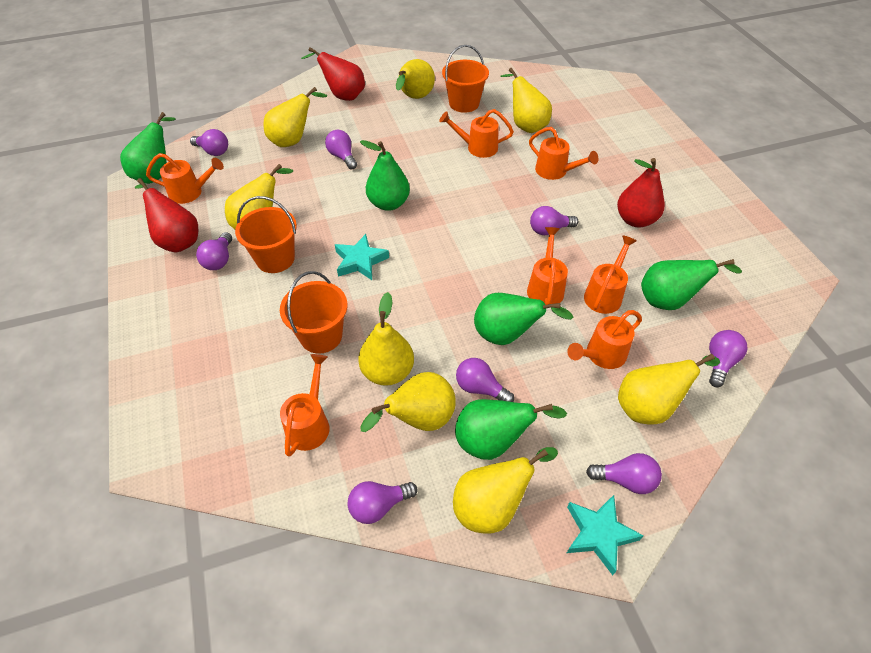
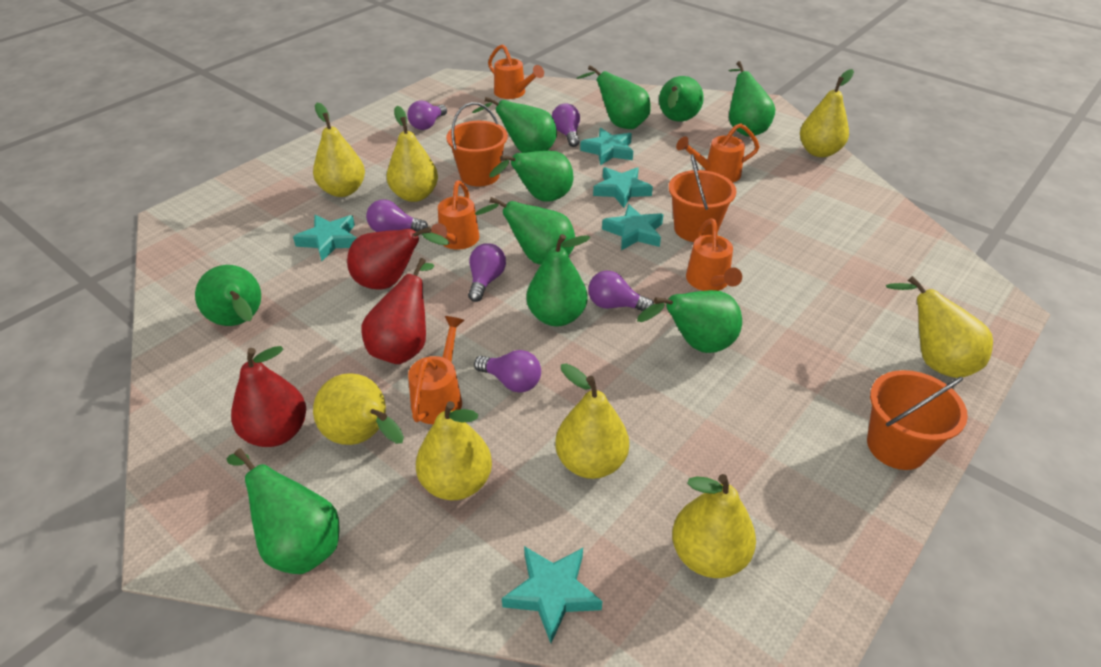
green pear: [120,112,176,184] [360,140,410,211] [455,399,567,460] [474,293,573,345] [641,259,742,310] = 5 -> [195,265,261,326] [227,448,340,574] [472,97,557,153] [475,197,575,265] [489,151,574,202] [526,234,590,326] [577,65,651,129] [637,290,742,353] [659,76,704,122] [728,61,776,136] = 10
orange watering can: [146,153,224,204] [280,354,329,457] [439,109,514,158] [527,227,568,305] [529,127,598,180] [567,310,642,369] [584,235,637,314] = 7 -> [408,316,464,424] [431,180,480,250] [488,44,544,99] [676,123,760,182] [686,218,742,291] = 5
purple light bulb: [190,129,228,156] [196,232,232,270] [325,130,357,170] [348,481,417,524] [456,358,514,402] [530,206,579,235] [586,453,662,494] [709,330,748,387] = 8 -> [366,199,428,232] [407,100,447,130] [468,243,506,302] [474,350,541,393] [552,103,580,147] [588,271,654,312] = 6
turquoise star: [335,234,389,280] [567,495,644,575] = 2 -> [293,215,357,261] [502,546,602,643] [580,128,633,165] [593,167,653,208] [602,204,664,250] = 5

